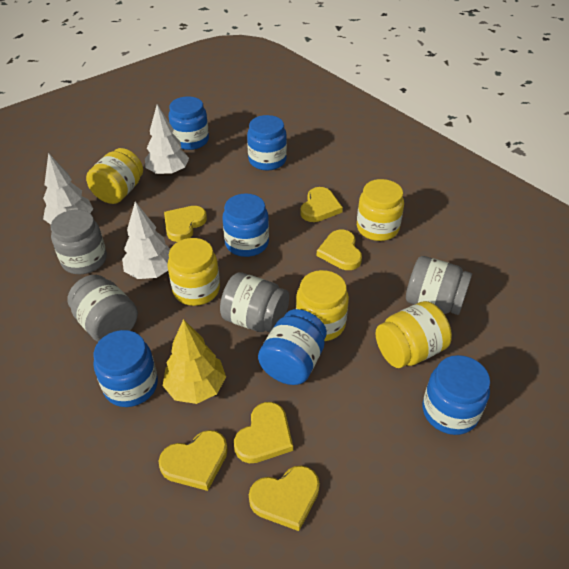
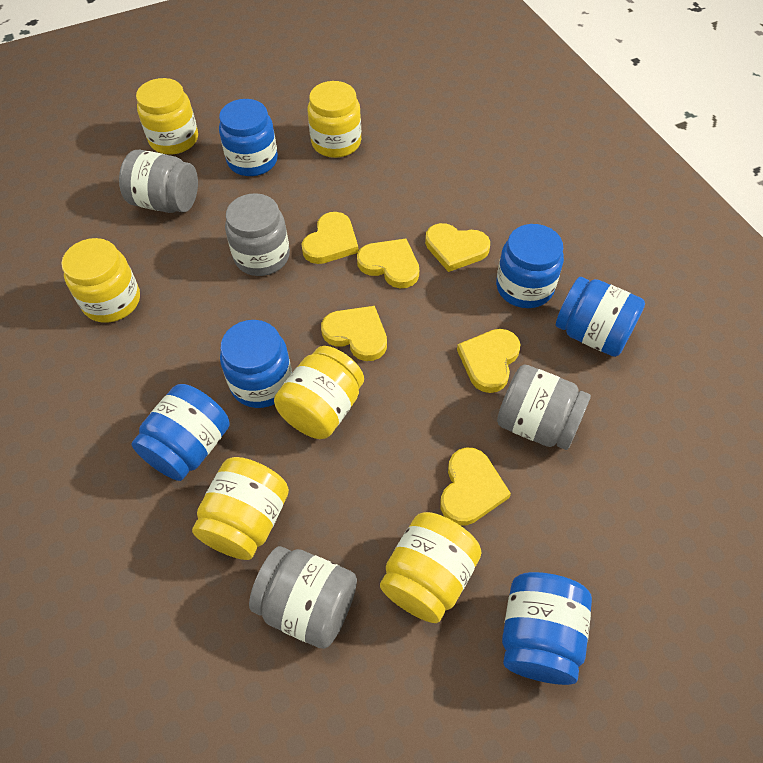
white tree: [43,153,93,225] [122,202,170,279] [145,105,189,175] = 3 -> none = 0
yellow jar: [86,148,143,204] [167,238,220,306] [296,270,349,341] [357,179,404,241] [376,301,452,368] = 5 -> [61,238,140,323] [136,78,198,154] [192,457,289,560] [274,346,364,439] [307,81,361,158] [380,512,482,623] = 6
yellow tree: [163,319,226,404] = 1 -> none = 0

